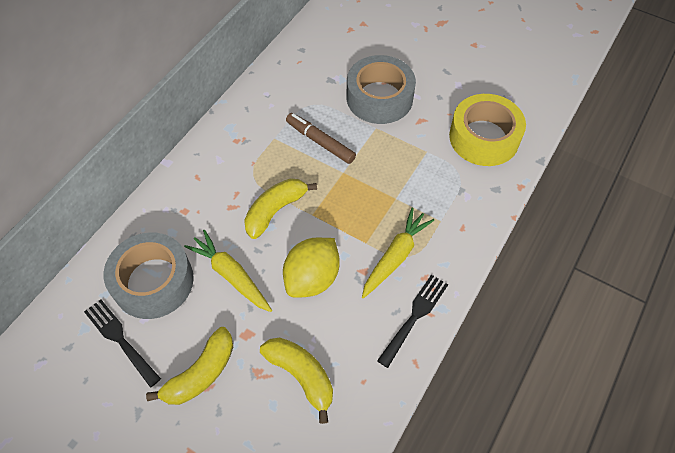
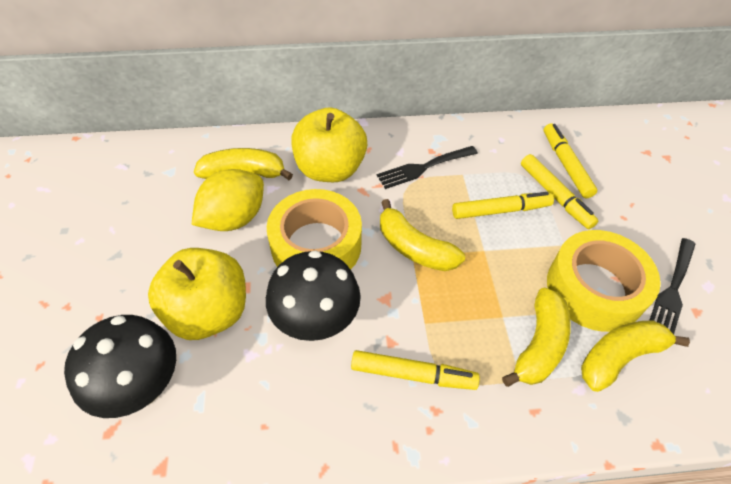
black mushroom: none = 0 -> [64,315,176,418] [266,250,361,341] = 2
brown marker: [286,113,356,164] = 1 -> none = 0
grey tape: [104,233,194,319] [347,55,416,124] = 2 -> none = 0
yellow apple: none = 0 -> [148,248,246,340] [291,107,367,182] = 2
yellow banana: [146,327,233,405] [244,178,317,239] [260,338,333,424] = 3 -> [194,148,293,180] [380,199,465,271] [502,288,571,387] [581,320,690,392] = 4
yellow carrot: [184,230,272,312] [362,208,434,299] = 2 -> none = 0
yellow marker: none = 0 -> [351,350,480,390] [452,192,554,219] [521,154,598,229] [544,123,597,198] = 4
yellow tape: [449,94,526,166] = 1 -> [267,189,362,270] [547,230,661,332] = 2

